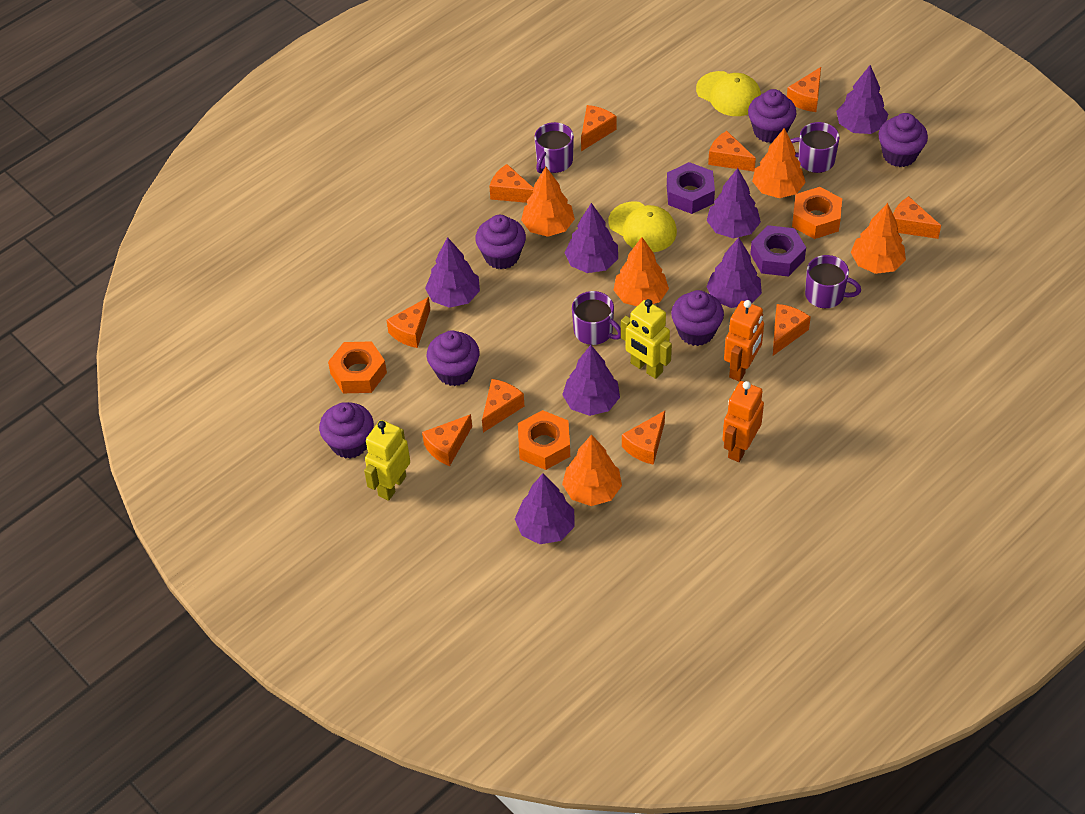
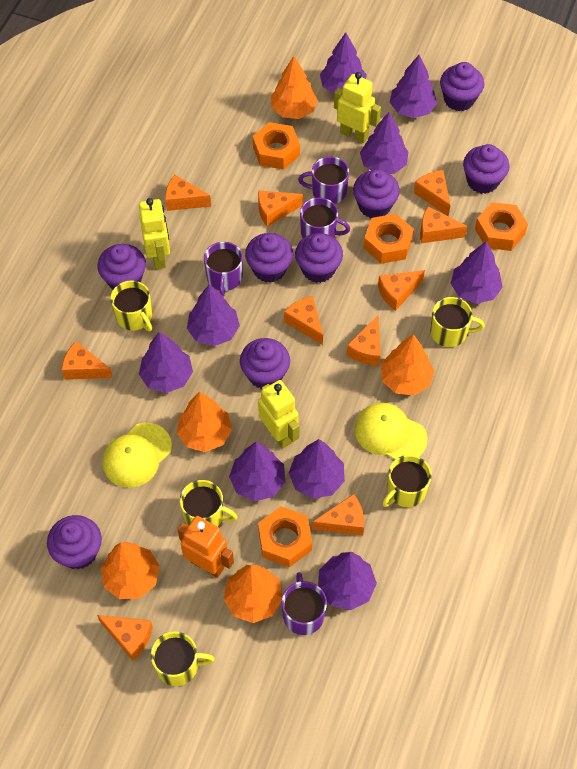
orange nut: [328,341,387,393] [518,410,570,470] [792,187,842,239] = 3 -> [253,122,300,170] [258,506,312,567] [364,214,414,264] [475,202,528,251] = 4
orange robot: [722,381,764,462] [724,300,764,382] = 2 -> [178,516,234,578] = 1
purple cupcake: [319,402,374,459] [427,330,479,386] [475,215,526,269] [671,290,724,346] [748,89,796,143] [879,113,928,167] = 6 -> [47,515,102,569] [97,244,146,289] [240,338,290,389] [245,233,293,283] [295,233,343,283] [353,169,400,218] [440,62,484,111] [463,144,509,194] = 8
purple nut: [667,162,715,214] [750,225,806,277] = 2 -> none = 0
purple tree: [425,237,480,308] [515,473,575,544] [562,345,620,416] [564,203,618,273] [706,237,762,308] [707,168,761,238] [836,65,888,134] = 7 -> [139,332,193,393] [187,284,240,346] [229,442,285,501] [289,439,345,499] [318,552,377,610] [320,32,367,94] [360,112,409,174] [390,55,437,118] [450,241,503,304] = 9
yellow mug: none = 0 -> [110,280,152,331] [151,631,215,686] [180,480,237,527] [382,455,432,507] [430,297,485,347] = 5
yellow robot: [364,420,410,501] [621,299,672,379] = 2 -> [139,198,170,269] [258,380,300,449] [334,72,381,143] = 3

